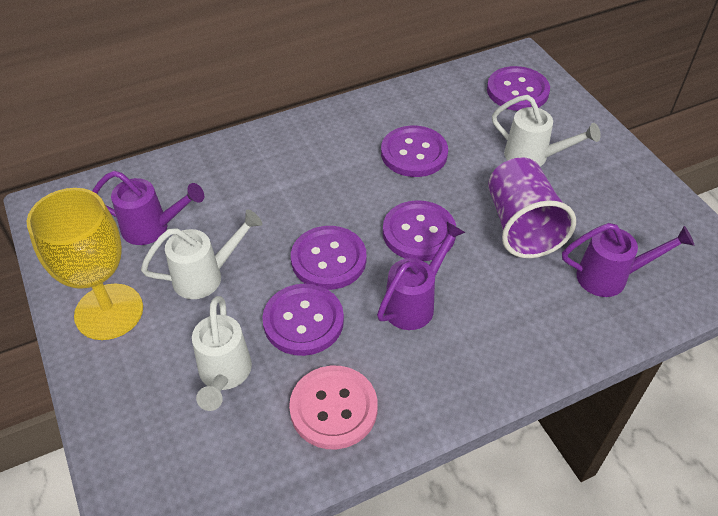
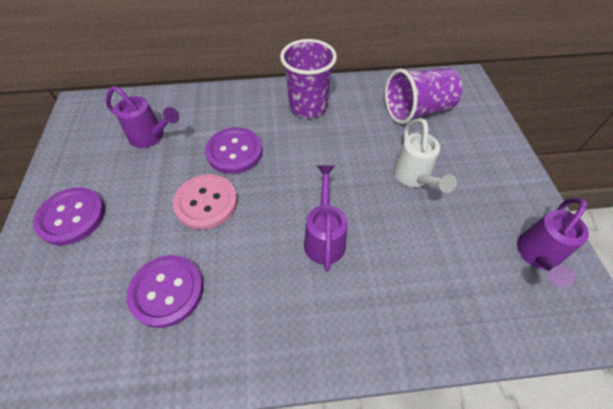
purple button: [262,284,344,356] [291,226,367,290] [381,126,448,177] [383,200,456,261] [487,66,550,111] = 5 -> [33,187,105,245] [127,255,204,328] [205,127,263,174] = 3
purple cup: [488,157,576,258] = 1 -> [280,39,337,118] [385,68,462,124] = 2
white watering can: [141,209,262,299] [192,296,252,411] [492,95,601,166] = 3 -> [393,118,457,193] = 1
yellow goblet: [27,188,143,340] = 1 -> none = 0

